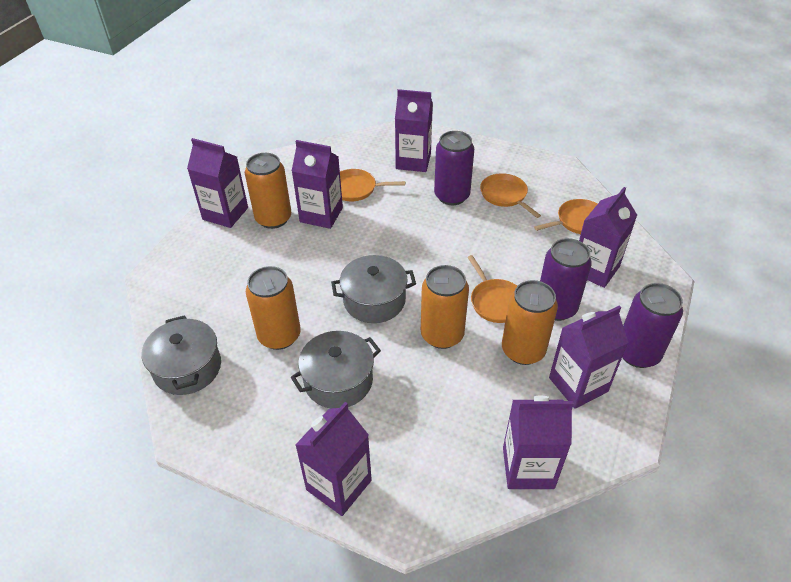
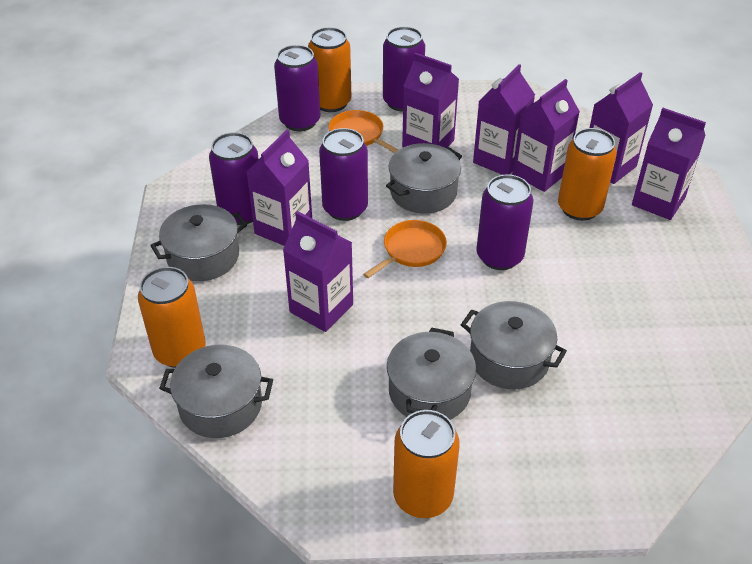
grey pot: [142,315,221,395] [291,331,381,408] [331,255,416,323] = 3 -> [150,204,247,281] [159,345,273,438] [386,143,462,214] [387,327,476,420] [461,301,567,389] = 5
orange pan: [340,169,405,201] [468,255,517,323] [480,173,541,218] [534,199,598,234] = 4 -> [328,110,398,153] [363,220,447,278] = 2
purple can: [434,131,474,205] [540,238,592,321] [622,283,683,368] = 3 -> [209,132,259,225] [274,45,320,131] [319,128,368,221] [383,26,425,111] [476,175,534,270] = 5

